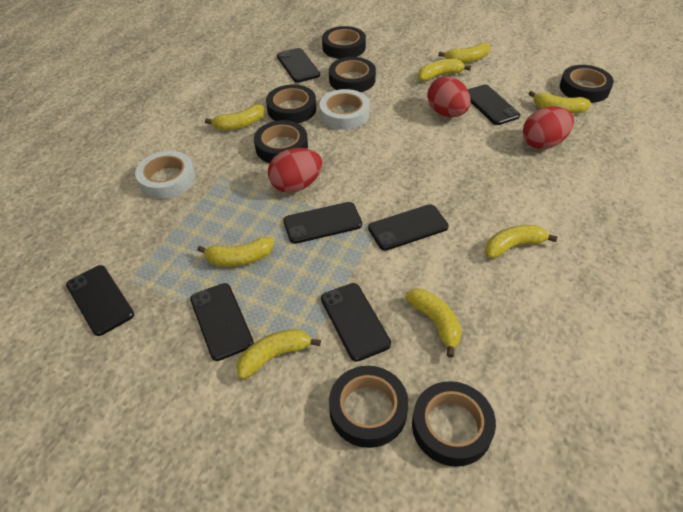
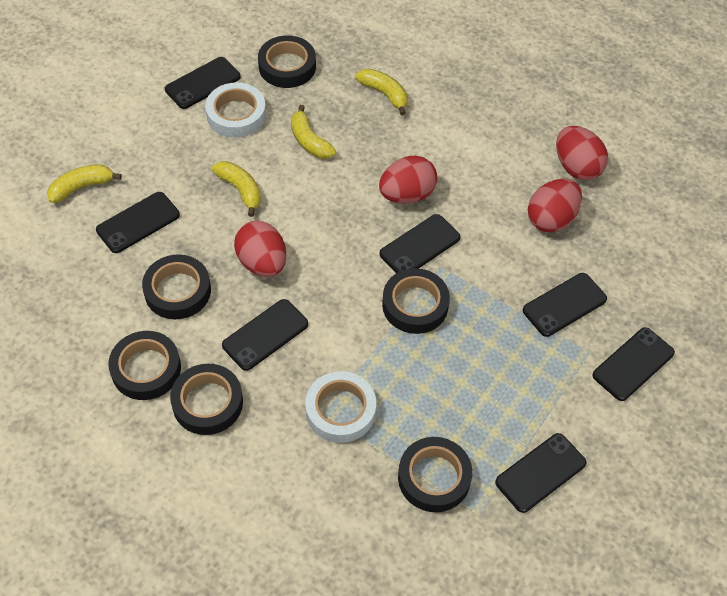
black tape: [254,120,308,163] [266,84,316,123] [322,26,366,59] [329,57,376,92] [329,366,409,448] [412,381,496,467] [560,65,614,103] = 7 -> [108,331,181,400] [142,254,211,319] [170,364,243,435] [258,35,316,88] [382,268,450,334] [398,437,472,512] = 6
red egg: [268,148,323,193] [427,76,471,117] [523,106,574,149] = 3 -> [234,221,286,277] [379,156,437,204] [528,179,582,233] [556,126,608,180] = 4
yellow banana: [197,237,274,266] [205,104,265,130] [236,329,321,379] [405,289,462,358] [418,59,471,81] [438,43,490,63] [485,225,558,258] [529,91,591,114] = 8 -> [47,164,122,203] [212,161,261,217] [291,105,336,159] [355,68,408,116] = 4

